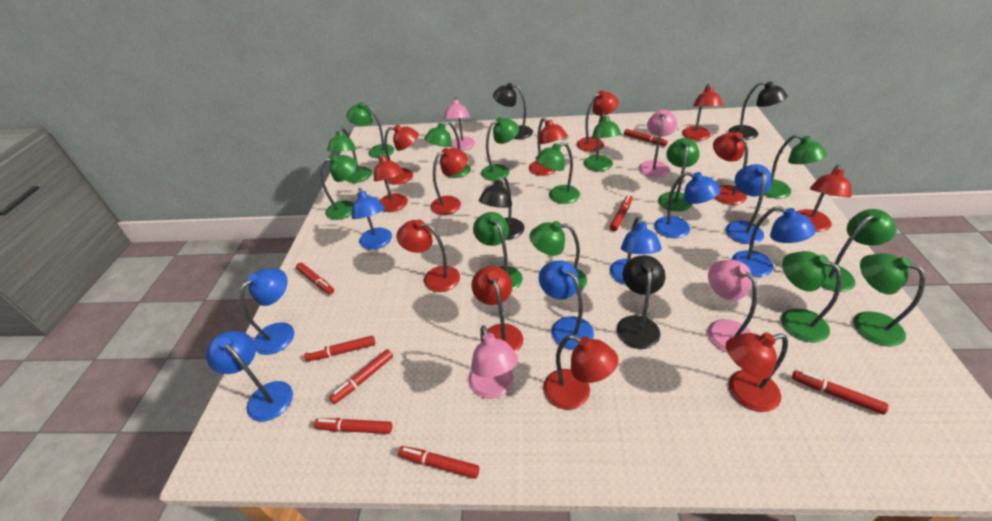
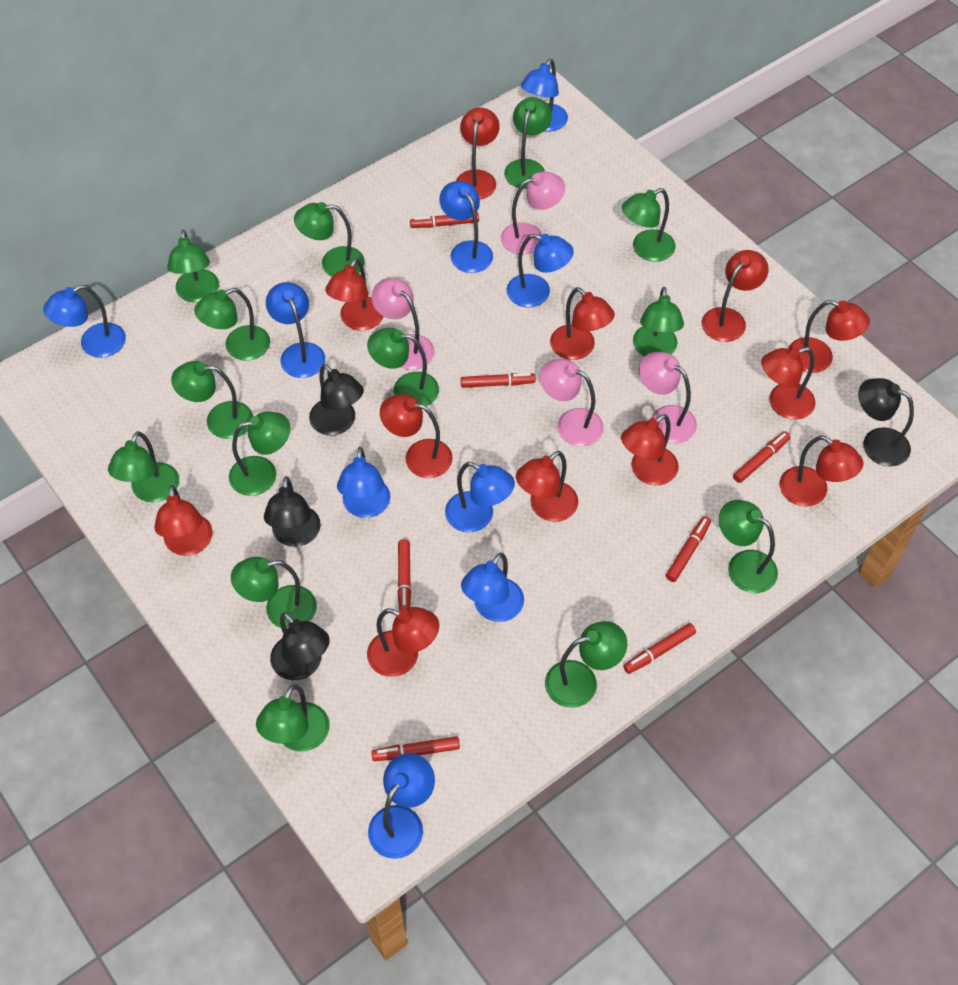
blue lamp: [206,331,293,422] [240,268,294,355] [352,188,392,250] [539,260,594,350] [610,217,662,285] [654,172,721,238] [726,164,772,244] [732,206,816,277] = 8 -> [43,285,126,358] [266,282,325,378] [337,447,390,518] [368,753,435,859] [439,181,493,273] [445,462,515,533] [461,553,524,622] [507,234,574,307] [521,59,568,132] = 9
red marker: [296,263,334,294] [304,336,375,361] [314,418,392,434] [329,349,393,404] [398,446,479,479] [610,195,633,231] [624,129,668,146] [792,370,889,414] = 8 -> [371,736,460,761] [398,540,411,610] [410,212,479,228] [461,373,536,388] [623,623,696,674] [666,516,711,582] [733,431,791,483] = 7

